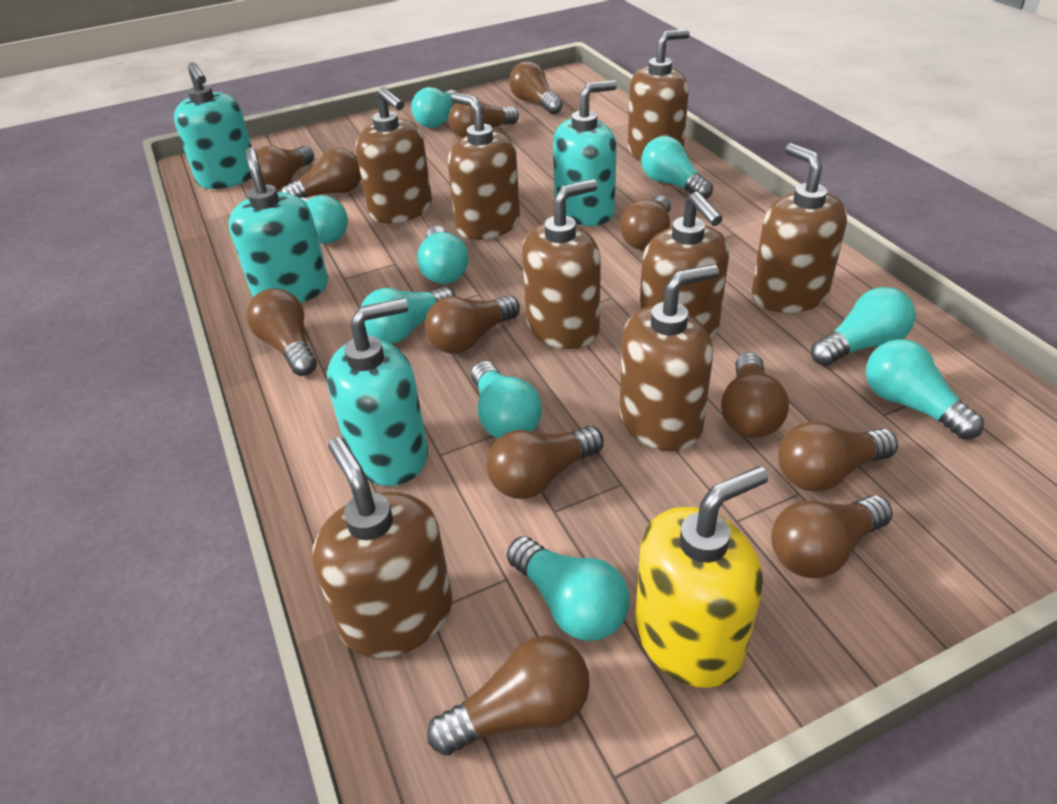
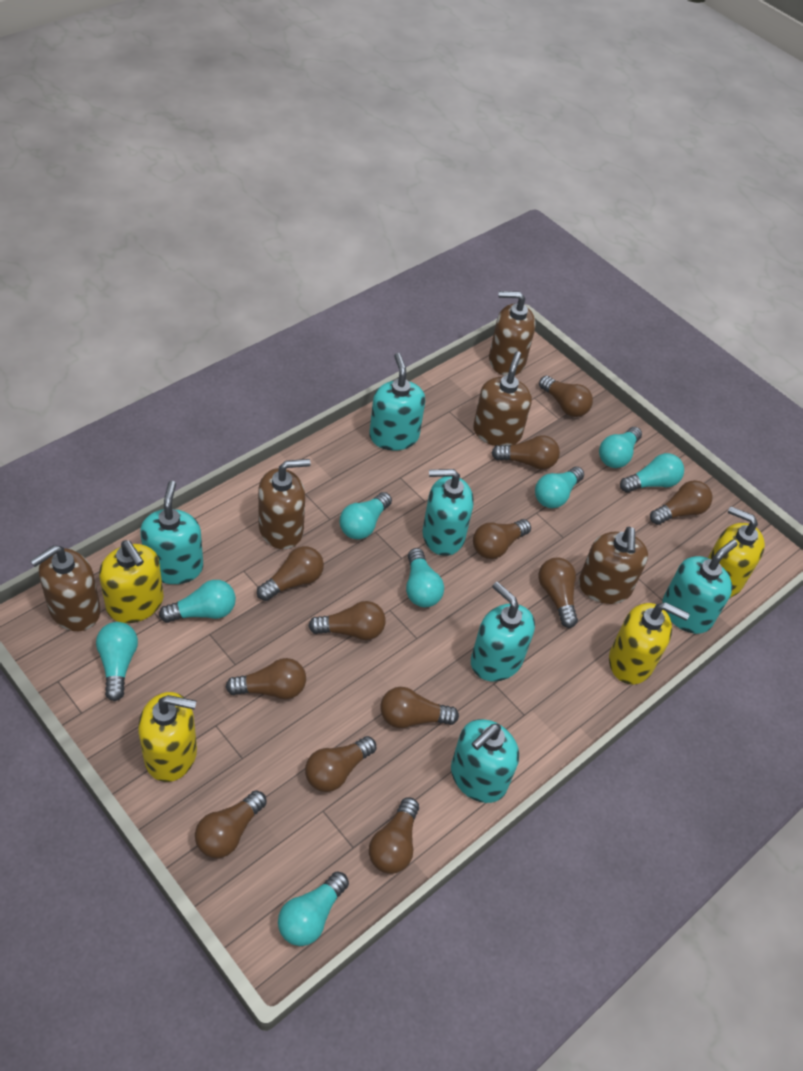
brown soap dispenser: [312,437,452,658] [355,87,432,224] [448,93,520,240] [522,179,601,349] [620,264,719,451] [628,29,690,160] [639,192,729,338] [752,143,847,313] = 8 -> [30,545,101,631] [258,459,311,549] [473,351,532,446] [489,291,536,376] [579,527,648,604] = 5
turquoise light bulb: [301,195,348,244] [361,287,456,344] [411,87,457,128] [417,226,469,284] [471,361,542,439] [507,536,630,641] [641,136,713,199] [811,287,916,366] [866,339,984,440] = 9 -> [96,622,138,701] [159,580,236,623] [278,871,349,946] [340,492,392,539] [406,548,444,607] [535,467,584,508] [599,427,642,468] [620,453,684,493] = 8
turquoise soap dispenser: [174,62,252,189] [228,147,328,303] [327,298,428,486] [553,80,617,226] = 4 -> [140,481,203,584] [369,353,425,451] [422,469,474,556] [451,719,519,803] [471,582,535,682] [662,539,738,634] = 6
yellow soap dispenser: [635,466,768,688] = 1 -> [99,540,164,623] [138,692,197,782] [609,602,690,684] [708,506,765,598] = 4

